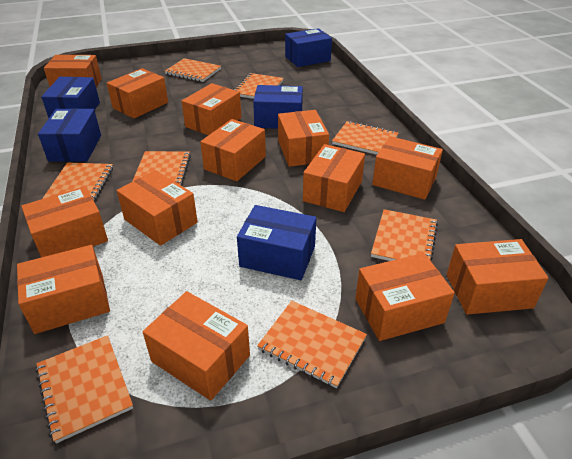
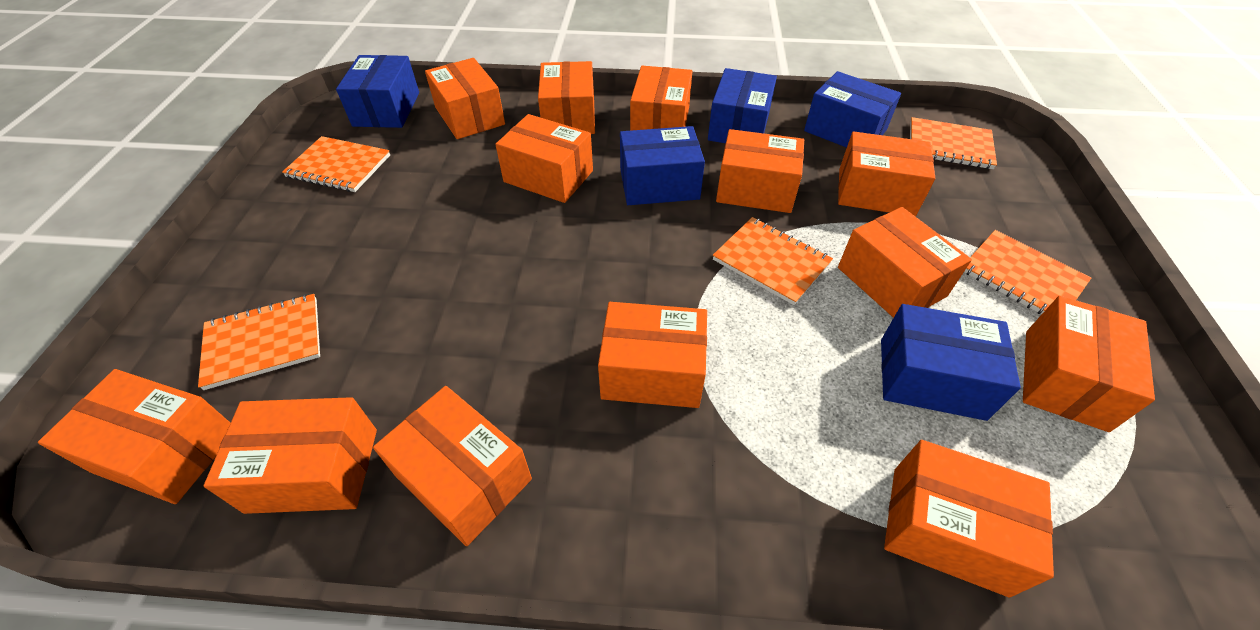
orange notebook: [36,335,133,444] [42,163,113,202] [132,151,191,186] [165,58,221,82] [234,73,283,99] [257,301,367,388] [332,121,398,155] [371,209,438,262] = 8 -> [198,294,320,390] [282,136,390,192] [713,217,833,305] [910,117,997,169] [964,230,1091,315] = 5

